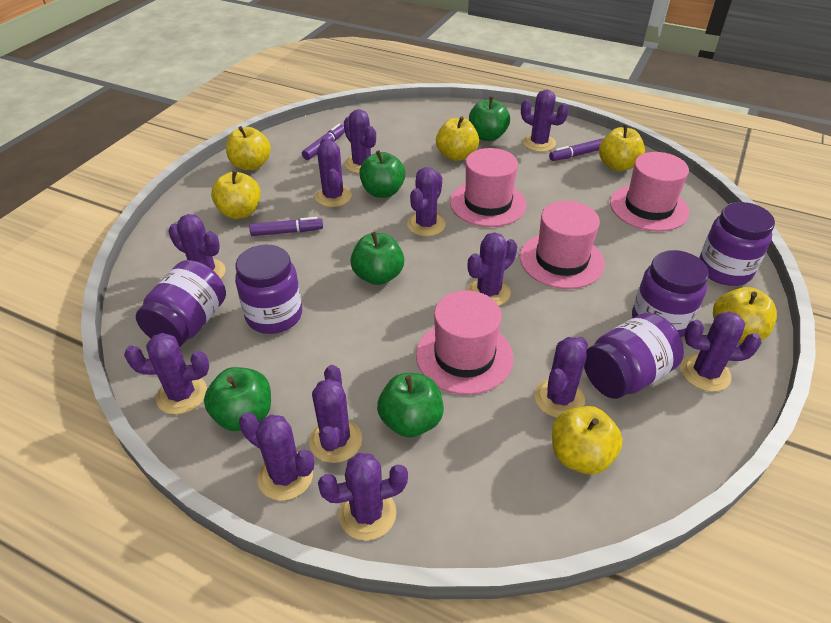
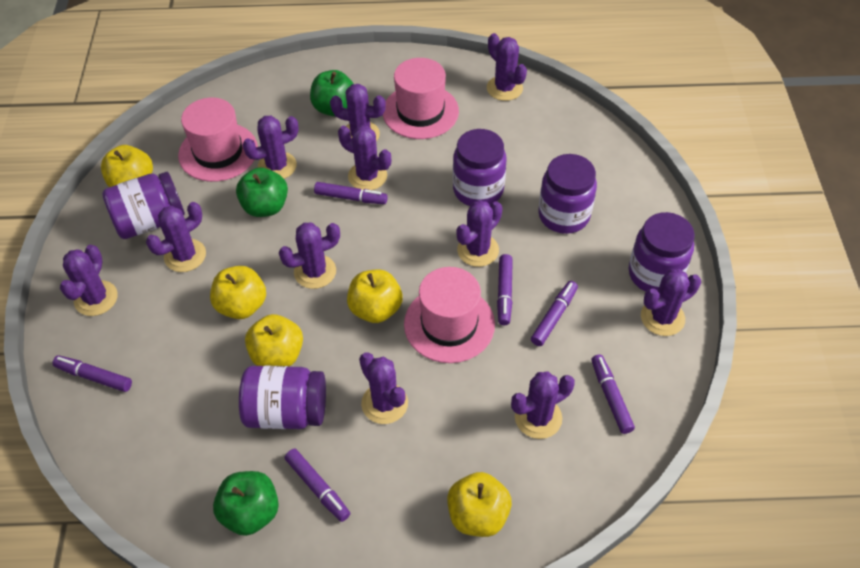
green apple: [204,367,271,431] [350,232,404,285] [359,150,406,198] [377,373,444,437] [469,97,510,141] = 5 -> [213,471,279,536] [236,167,288,217] [310,70,354,116] = 3
pink hat: [416,290,514,395] [450,148,527,227] [520,201,605,289] [610,152,689,231] = 4 -> [178,98,258,182] [383,58,459,139] [404,267,495,363] = 3
purple cactus: [124,333,209,414] [168,214,226,279] [239,412,314,501] [309,365,362,463] [315,137,352,207] [318,453,408,541] [344,109,376,173] [407,167,446,236] [468,232,517,306] [521,90,569,152] [535,337,588,418] [681,311,762,392] = 12 -> [60,245,118,316] [146,202,206,272] [243,116,299,179] [279,222,340,289] [330,84,386,141] [338,125,391,190] [359,353,408,424] [456,200,502,267] [487,33,527,101] [511,371,575,439] [641,269,701,336] = 11
purple marker: [249,217,323,236] [302,123,345,160] [549,138,604,161] = 3 -> [52,355,132,392] [285,449,350,522] [314,182,388,204] [497,254,513,325] [531,281,578,346] [591,354,635,434] = 6
yellow apple: [211,170,261,219] [226,126,271,171] [436,116,479,161] [552,406,623,474] [599,125,645,171] [713,287,777,343] = 6 -> [101,145,153,187] [210,266,266,319] [245,314,303,366] [347,270,402,323] [447,472,512,537] = 5

